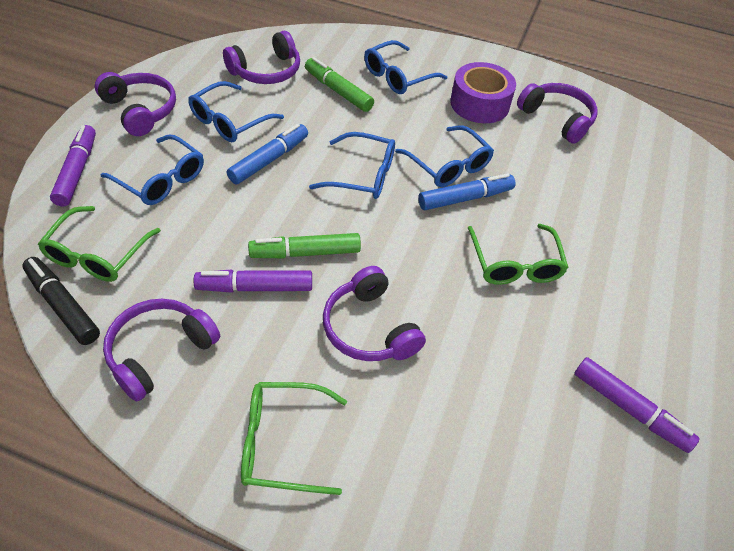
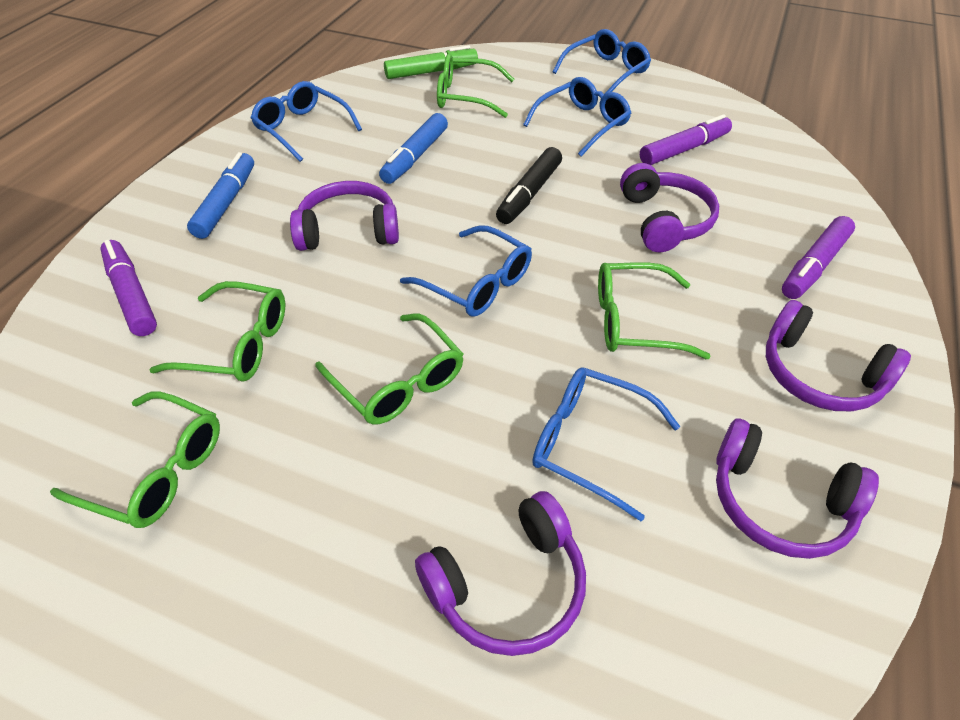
green glasses: [38,206,161,282] [241,382,347,495] [468,224,569,285] = 3 -> [50,392,220,528] [149,281,285,382] [315,313,464,425] [437,54,514,118] [598,262,711,359] = 5
green marker: [248,233,361,258] [305,57,374,112] = 2 -> [384,45,478,79] = 1
purple tape: [450,62,516,123] = 1 -> none = 0

